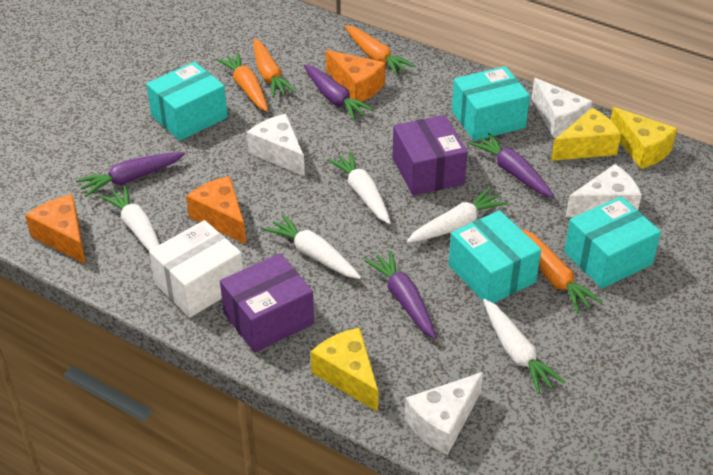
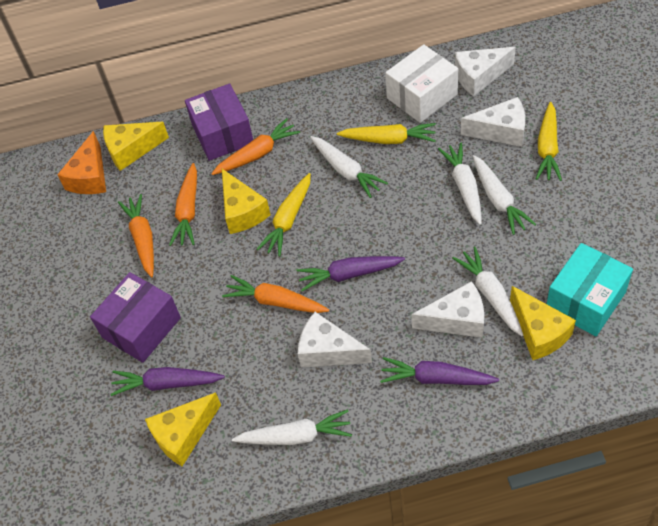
orange cheese: [25,194,86,264] [186,176,246,244] [326,50,386,102] = 3 -> [57,131,106,194] = 1
purple carrot: [76,152,185,197] [304,64,374,120] [364,250,436,339] [470,133,554,198] = 4 -> [110,367,225,396] [297,256,405,291] [380,357,499,385] = 3
turquoise box: [146,62,228,141] [449,210,541,303] [452,66,530,141] [564,196,661,288] = 4 -> [547,243,633,336] = 1
yellow carrot: none = 0 -> [257,173,311,256] [337,123,436,144] [536,102,562,181] = 3
yellow cheese: [311,328,378,412] [551,108,621,161] [611,107,678,169] = 3 -> [103,122,169,171] [145,392,221,466] [222,169,271,234] [510,286,576,360] = 4

